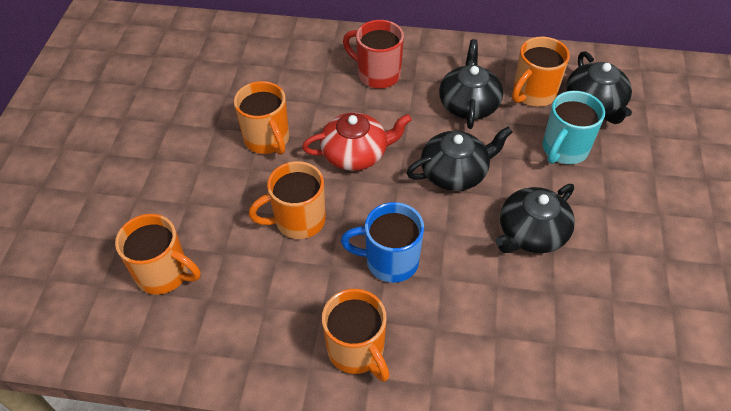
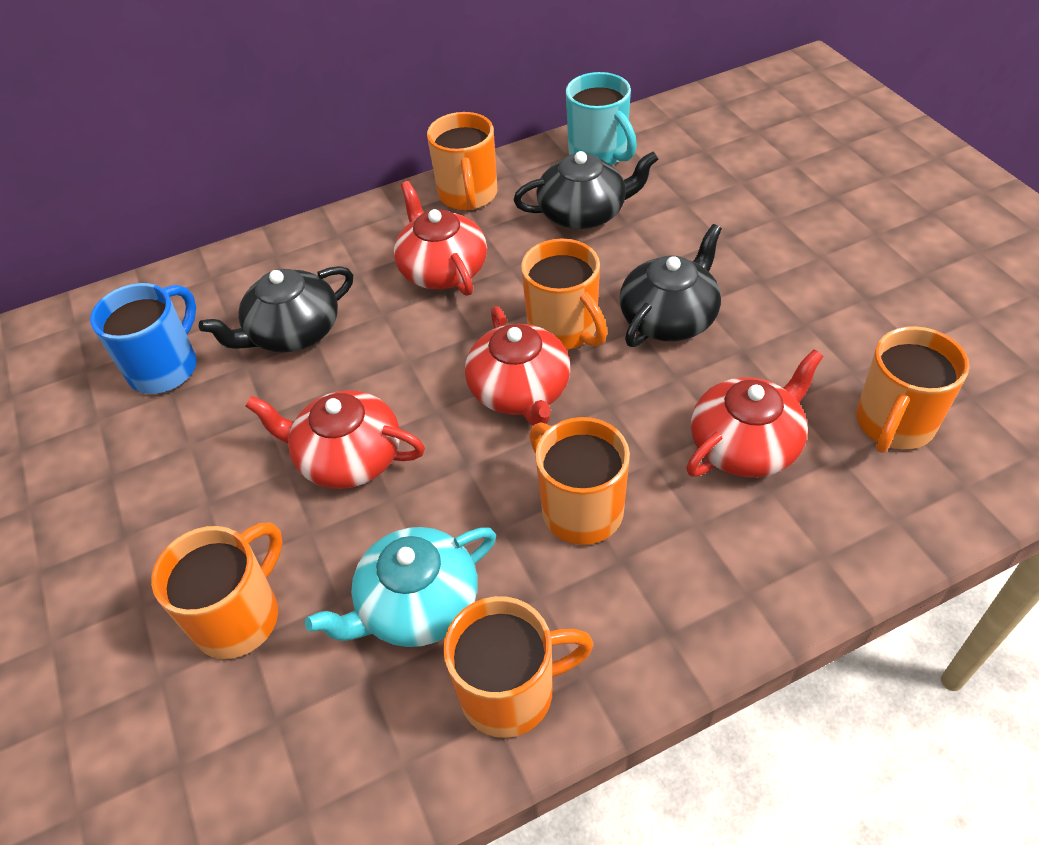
black teapot: [407,126,512,191] [439,39,503,129] [495,184,575,253] [566,51,632,124] = 4 -> [199,266,353,353] [514,151,658,229] [620,224,722,347] = 3
orange mug: [115,214,201,295] [234,81,289,155] [249,161,326,239] [322,289,390,382] [512,37,570,107] = 5 -> [151,522,283,659] [427,112,497,210] [443,596,594,738] [521,239,607,350] [529,417,630,545] [856,326,969,453] = 6
red mug: [343,20,404,89] = 1 -> none = 0
red teapot: [302,112,412,171] = 1 -> [245,390,425,489] [394,181,487,296] [465,306,570,426] [686,349,823,478] = 4
turquoise teapot: none = 0 -> [305,527,496,647] = 1

